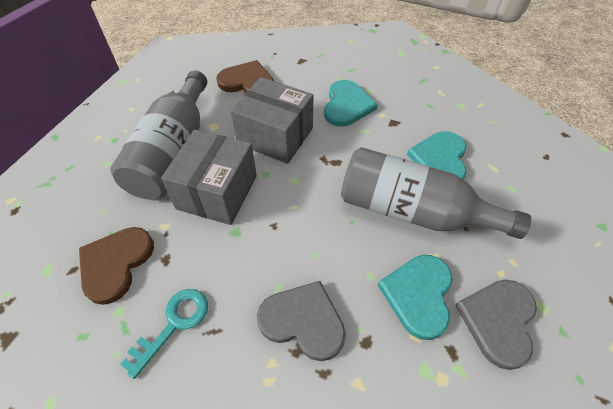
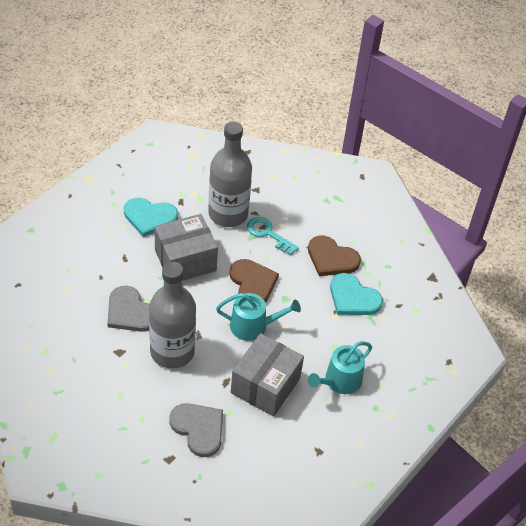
turquoise heart: [324,80,378,126] [378,255,453,340] [407,131,467,180] = 3 -> [124,198,178,237] [330,273,383,315] = 2
turquoise watering can: none = 0 -> [216,293,301,341] [308,341,372,394] = 2

